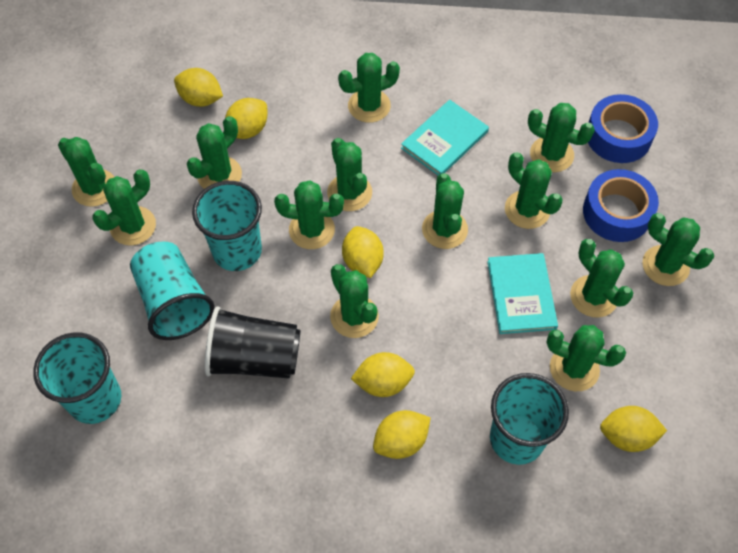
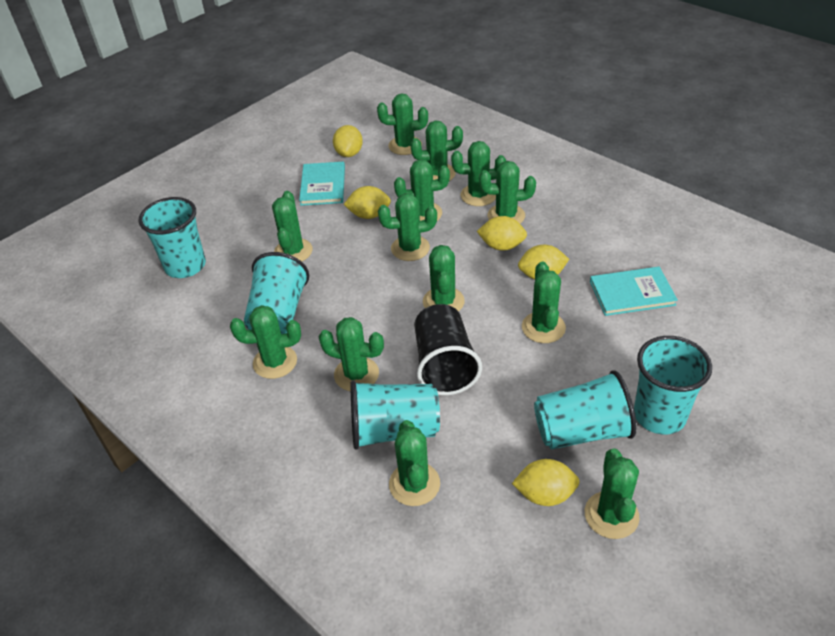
blue tape: [583,169,659,242] [588,94,658,163] = 2 -> none = 0
turquoise cup: [33,332,121,424] [130,242,215,340] [192,181,262,271] [490,373,569,465] = 4 -> [138,197,206,278] [244,252,309,334] [351,380,440,450] [534,370,637,449] [634,336,712,435] = 5
yellow lemon: [174,68,223,107] [225,98,268,139] [342,226,384,278] [351,352,415,397] [373,410,431,459] [600,406,667,452] = 6 -> [333,125,363,157] [343,186,391,219] [477,216,527,251] [512,459,580,506] [518,245,569,279] = 5

